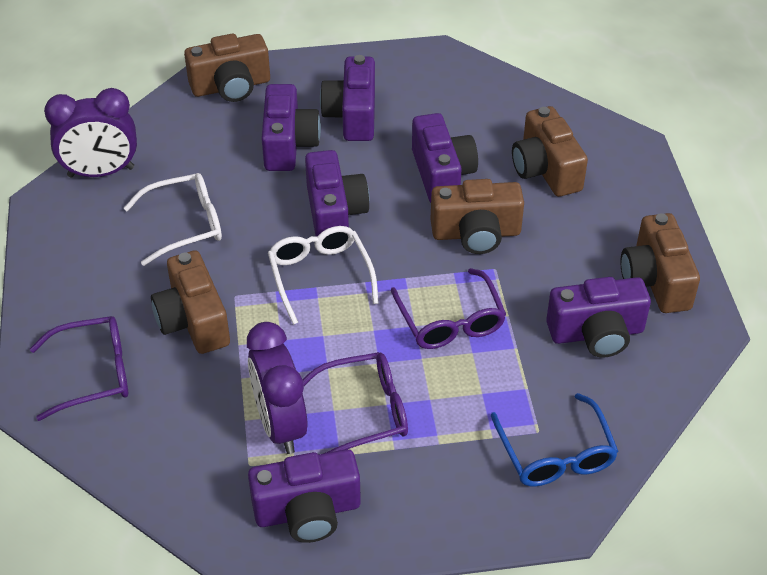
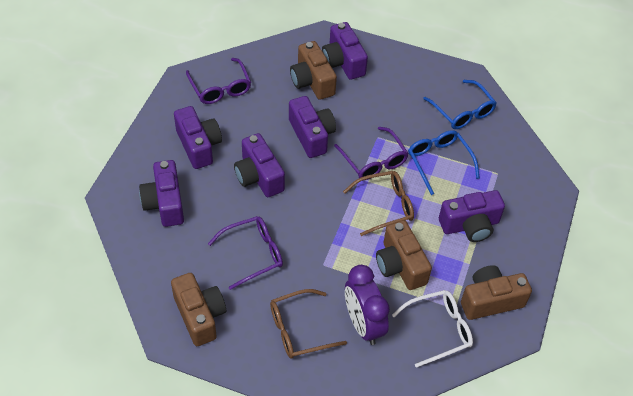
blue glasses: [490,393,619,486] = 1 -> [408,130,480,195] [423,80,497,129] = 2
brown camera: [151,250,230,354] [184,34,270,102] [430,179,524,254] [512,106,588,197] [620,213,700,313] = 5 -> [171,273,226,346] [290,41,337,100] [376,220,432,290] [461,265,532,320] = 4
brown glasses: none = 0 -> [270,289,347,358] [343,171,414,236] = 2
purple clock: [44,88,137,178] [247,322,307,454] = 2 -> [345,265,390,345] = 1
white glasses: [124,173,222,266] [268,226,379,325] = 2 -> [392,290,473,368] = 1

